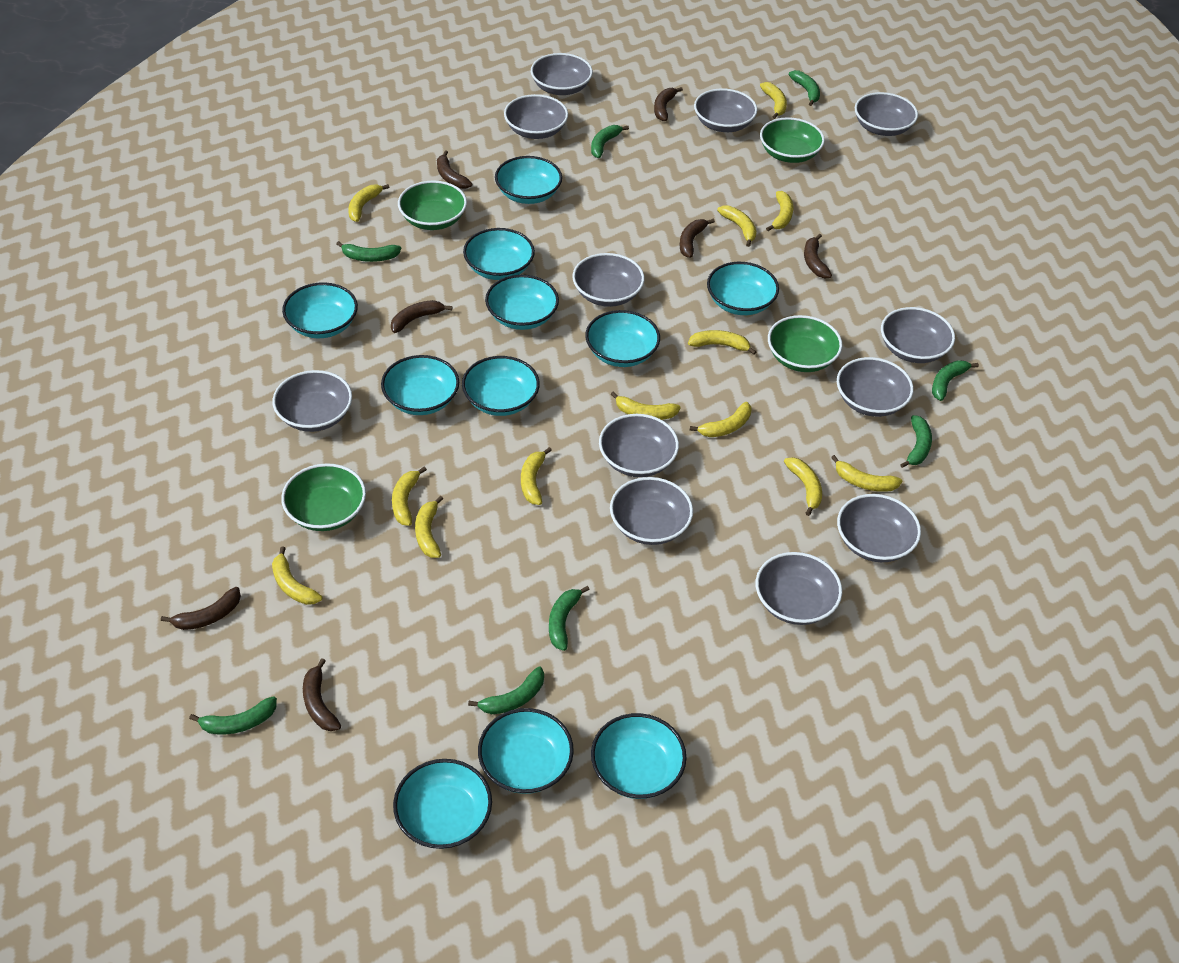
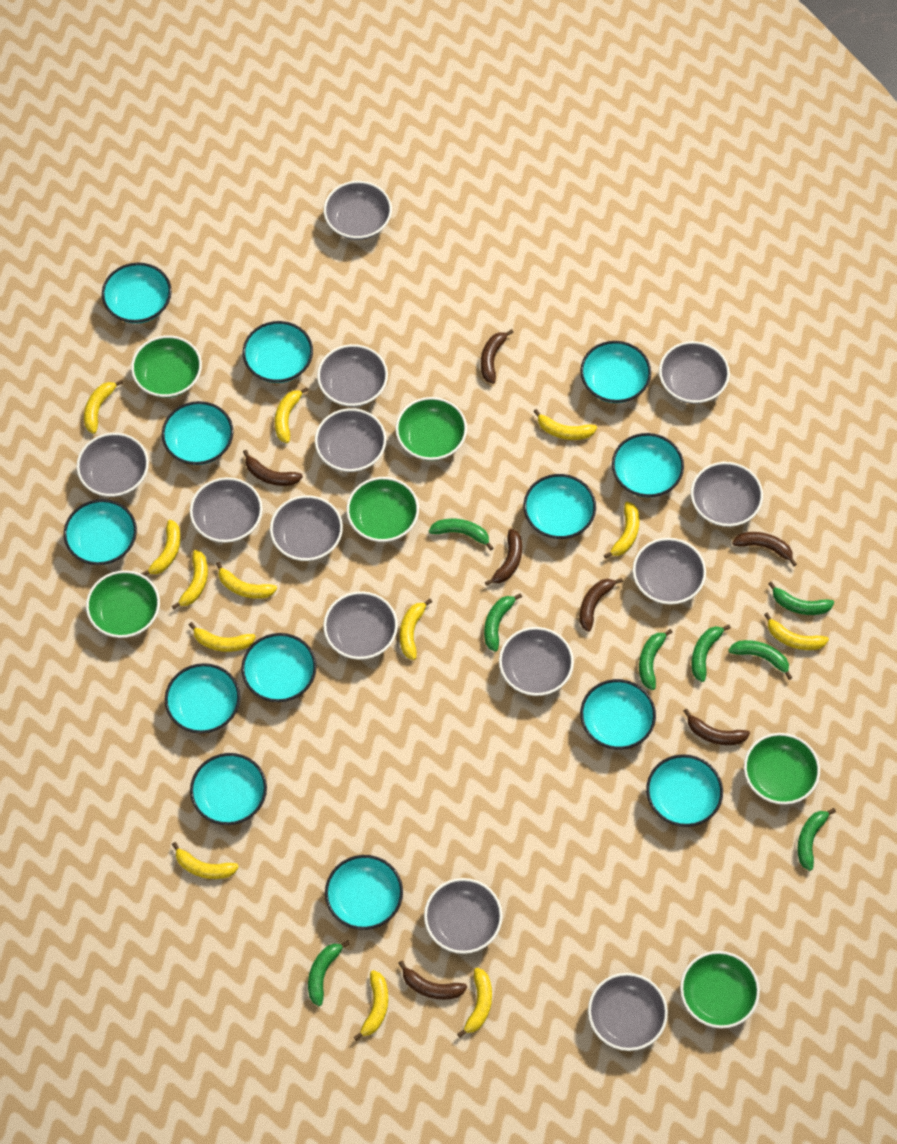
green bowl: [281,463,366,531] [398,180,467,230] [760,117,825,163] [768,315,842,372] = 4 -> [86,570,160,638] [131,335,202,398] [346,477,419,542] [395,397,467,461] [680,951,760,1029] [744,733,820,805] = 6
grey bowl: [272,370,352,432] [504,94,568,139] [531,53,593,95] [572,253,645,307] [599,414,679,477] [610,477,693,545] [694,88,757,132] [756,552,842,625] [837,357,914,417] [837,494,921,562] [855,92,918,136] [881,307,955,363] = 12 -> [76,433,149,497] [190,477,263,543] [270,495,343,561] [315,408,386,472] [317,344,388,407] [323,181,392,240] [323,591,398,660] [424,878,503,954] [499,627,574,696] [588,973,668,1051] [632,538,706,605] [659,341,730,404] [691,462,763,527] = 13
turquoise bowl: [282,282,358,338] [381,355,459,415] [393,759,492,849] [462,356,540,416] [463,228,535,280] [478,708,574,794] [485,275,559,330] [495,156,562,204] [585,310,660,367] [591,713,687,799] [707,262,779,315] = 11 -> [64,499,137,565] [102,263,172,324] [162,401,234,465] [165,663,240,733] [190,753,267,825] [241,633,317,702] [243,321,313,383] [325,855,403,930] [524,474,596,539] [580,341,651,403] [580,679,656,750] [612,433,684,497] [646,754,723,827] = 13

